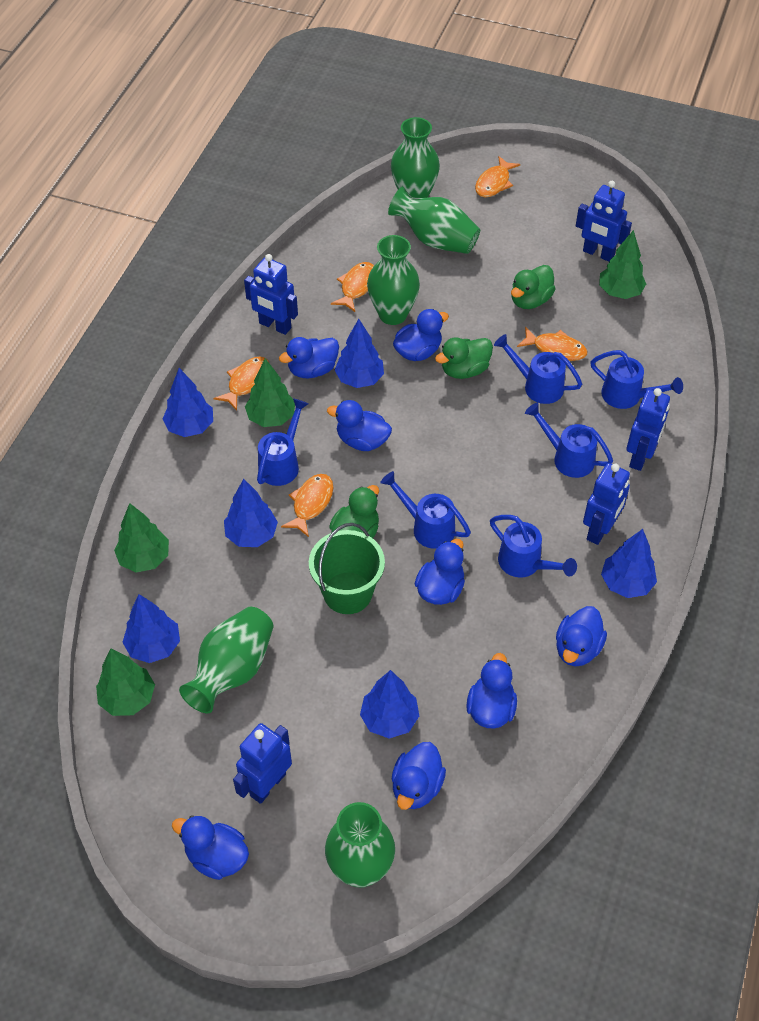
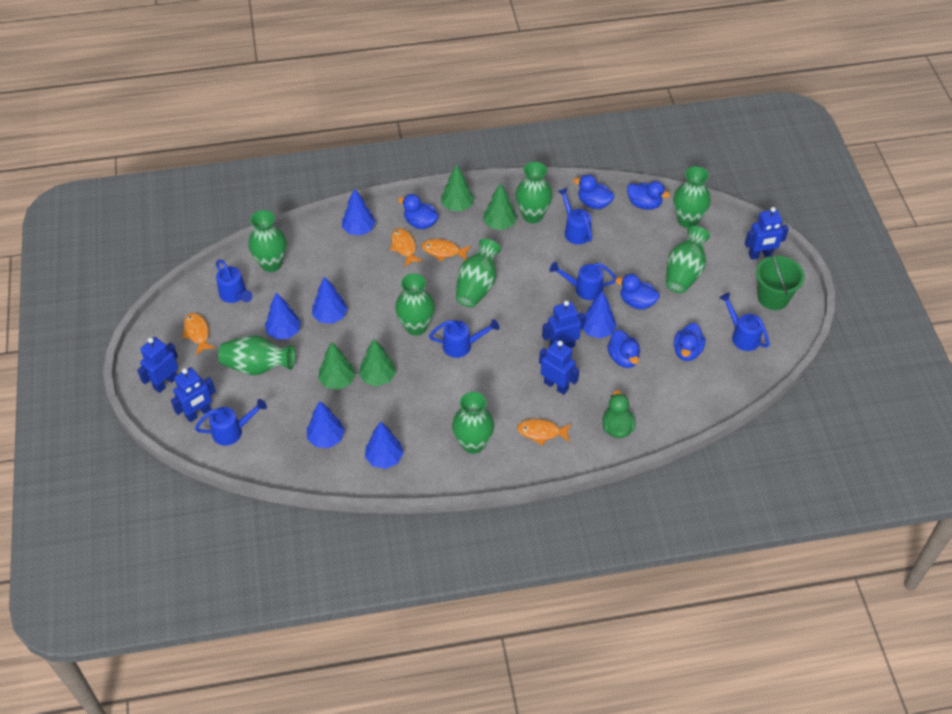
blue duck: [172,816,249,880] [279,337,339,379] [327,400,392,451] [392,742,446,810] [393,309,449,361] [415,539,465,605] [466,653,517,729] [556,606,607,667] = 8 -> [398,194,439,229] [573,175,615,209] [607,330,640,368] [615,274,660,310] [627,181,670,210] [674,323,706,361] = 6
green duck: [329,485,379,538] [435,337,493,379] [511,265,555,309] = 3 -> [603,390,635,438] = 1
green vase: [179,607,273,713] [325,802,395,888] [367,235,420,325] [388,187,480,254] [391,117,440,198] = 5 -> [218,335,295,375] [248,210,287,272] [395,274,435,336] [452,392,494,454] [456,239,501,308] [515,162,552,223] [666,226,710,293] [673,166,711,228] = 8
orange fish: [214,357,269,411] [281,474,333,537] [331,262,374,312] [475,156,520,197] [517,327,587,361] = 5 -> [182,313,215,355] [390,228,423,267] [422,239,471,262] [517,419,572,446] = 4

